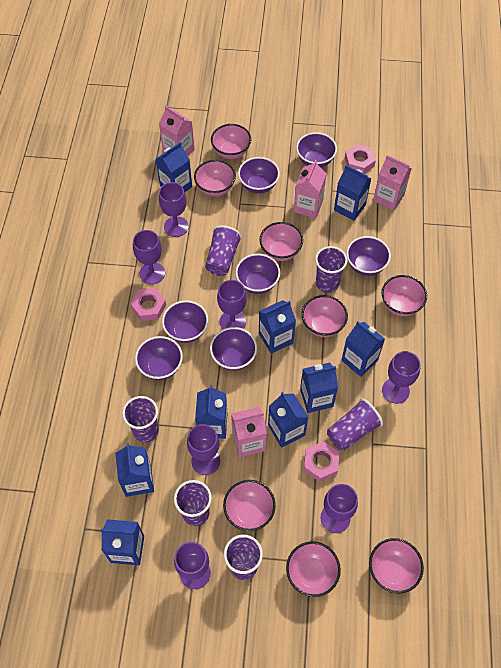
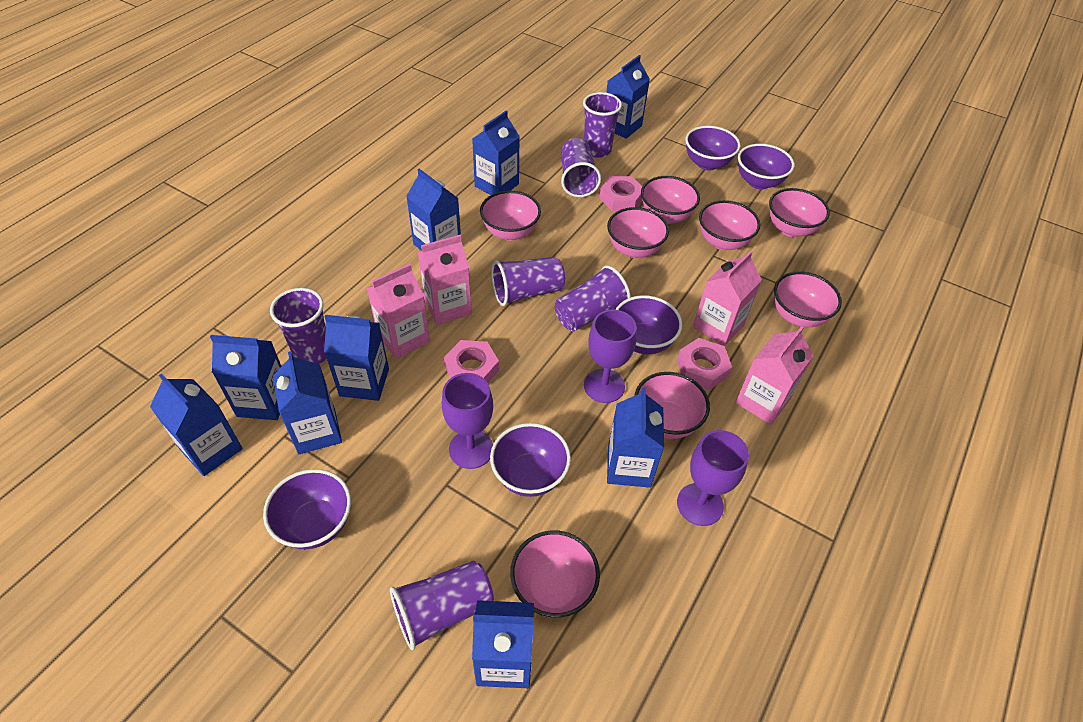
purple bowl: [135,336,183,380] [162,300,208,343] [210,327,257,371] [236,254,280,294] [238,157,280,194] [296,132,337,167] [346,236,391,276] = 7 -> [263,469,351,549] [490,423,571,497] [616,295,682,354] [685,126,740,171] [738,144,795,190] = 5
purple goblet: [133,230,165,284] [159,182,189,237] [174,542,211,589] [187,424,220,475] [217,280,247,329] [320,484,358,533] [382,351,421,404] = 7 -> [442,373,493,469] [584,310,637,403] [677,430,749,526] = 3

